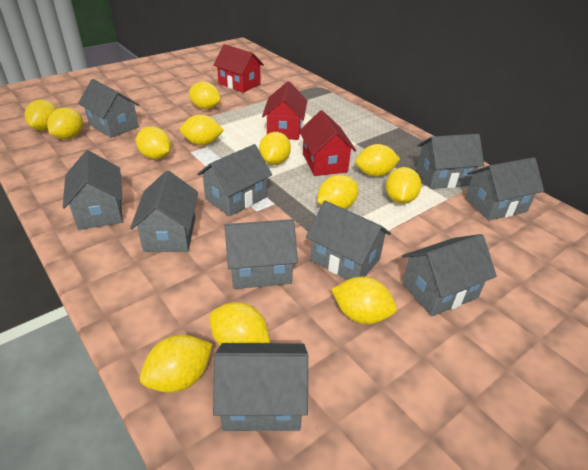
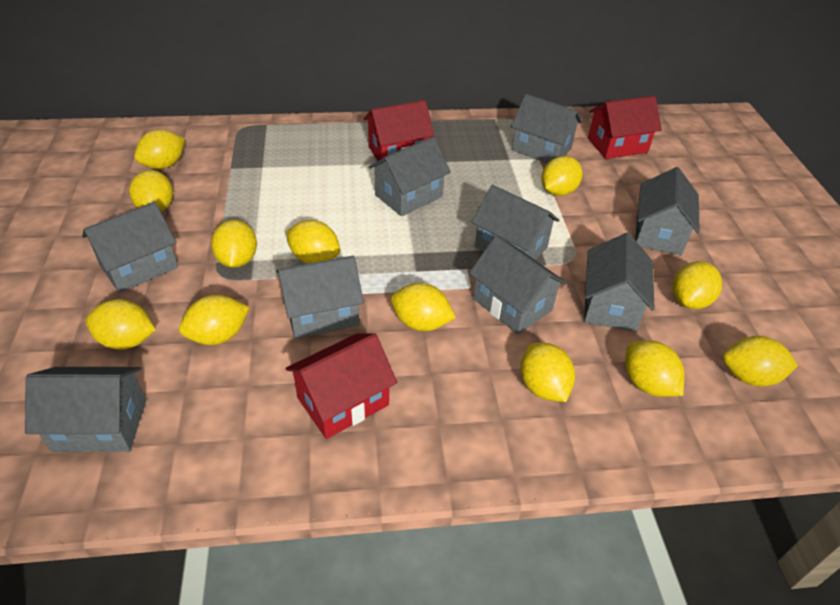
grey house: [63,150,123,230] [78,79,139,138] [130,170,198,252] [197,144,272,217] [213,343,308,431] [225,219,298,289] [306,201,391,280] [402,234,497,316] [416,134,484,189] [465,157,544,221] = 10 -> [25,367,146,452] [82,202,178,293] [276,256,364,339] [369,137,451,216] [469,236,567,334] [472,185,559,260] [511,94,582,163] [584,233,655,332] [635,167,700,255] = 9

